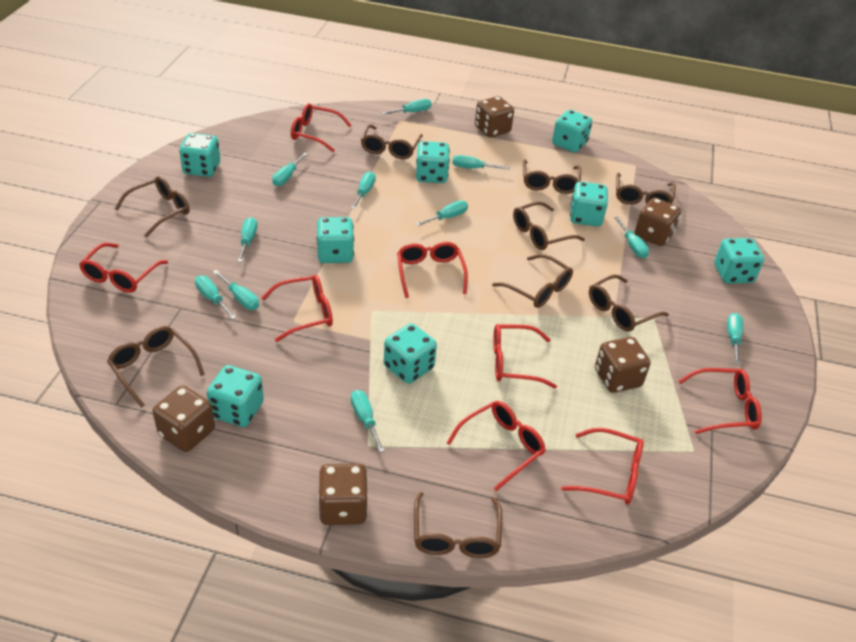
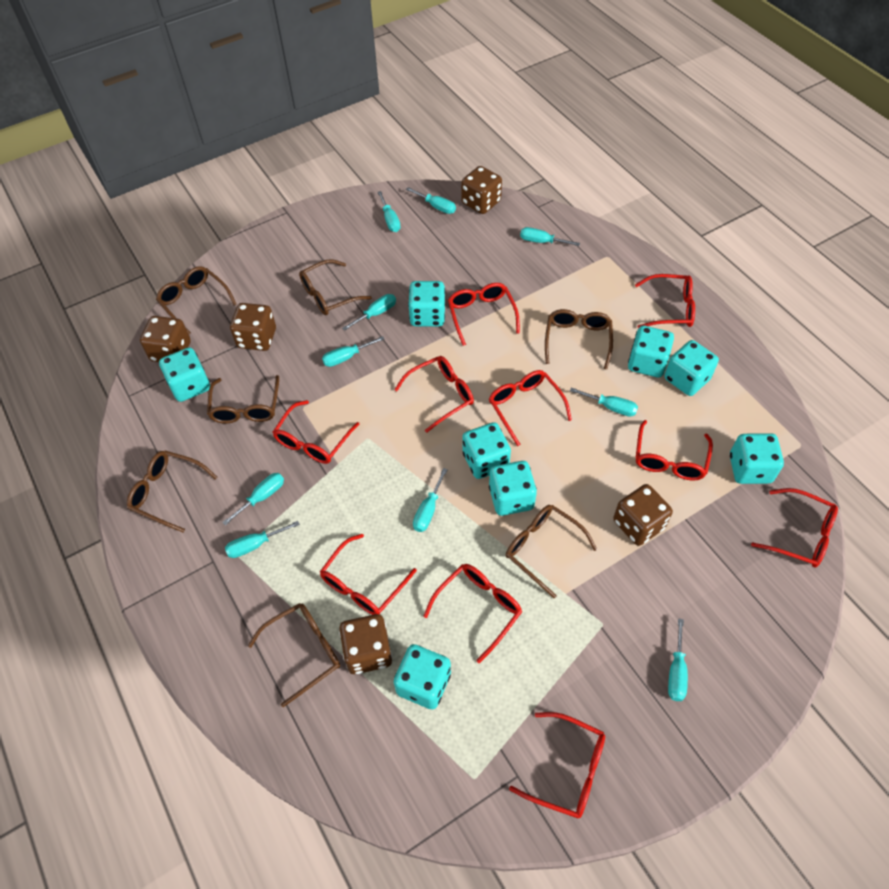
brown glasses: [107,326,205,408] [115,176,190,238] [361,124,423,159] [414,492,502,558] [492,254,573,308] [513,202,585,250] [523,159,581,194] [589,275,669,331] [616,173,676,205] = 9 -> [127,451,218,533] [156,266,237,334] [207,375,279,423] [248,603,340,707] [299,259,372,315] [506,505,597,598] [545,309,613,370] = 7
red glasses: [79,243,168,293] [262,275,333,342] [291,103,352,152] [397,242,468,298] [447,401,546,491] [493,324,557,388] [561,428,644,505] [678,368,762,434] = 8 -> [273,400,360,464] [320,534,417,615] [394,356,474,433] [423,564,522,663] [448,283,520,346] [489,370,572,446] [509,712,605,818] [635,274,695,329] [636,420,713,480] [751,488,838,568] = 10
turquoise screwdriver: [195,276,236,319] [213,270,259,310] [238,217,257,262] [272,153,307,186] [351,172,376,209] [351,390,385,452] [382,99,431,115] [416,201,468,226] [452,155,510,170] [614,217,649,258] [727,313,743,365] = 11 -> [222,473,284,526] [225,521,300,558] [322,336,384,367] [342,294,396,331] [377,191,401,232] [406,187,456,214] [413,468,448,532] [520,227,580,246] [570,388,638,417] [668,618,688,701] = 10

